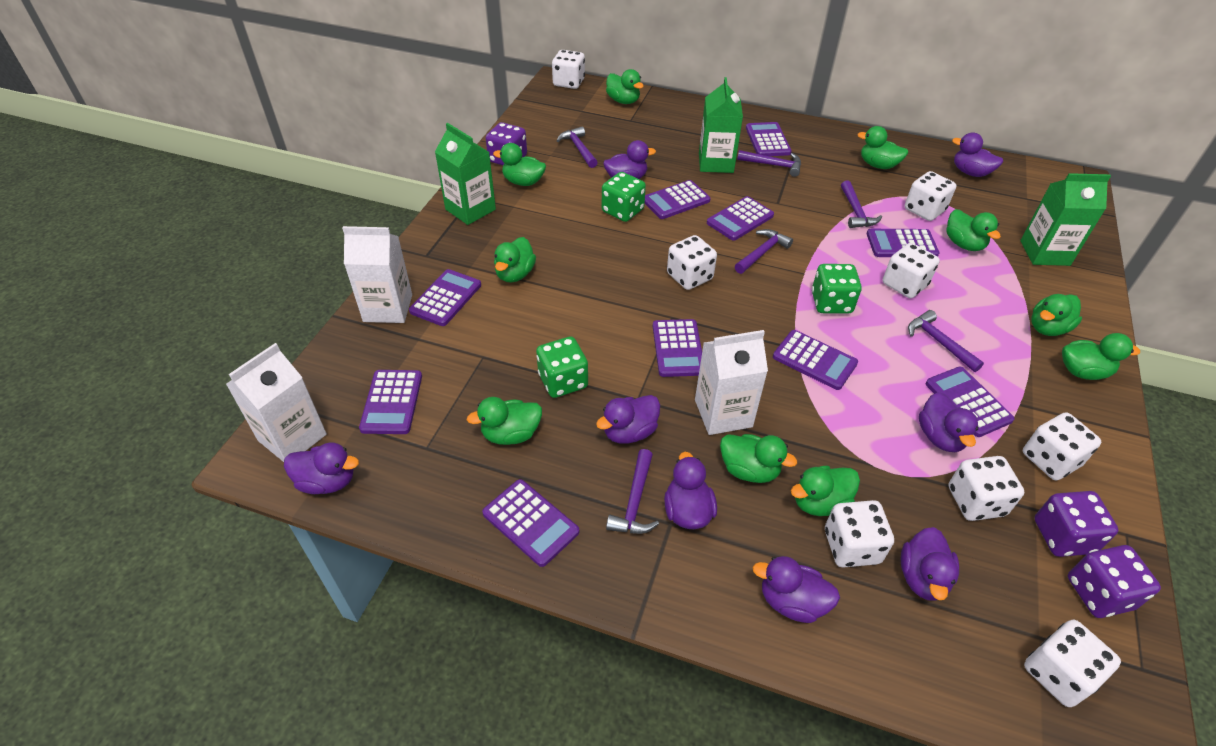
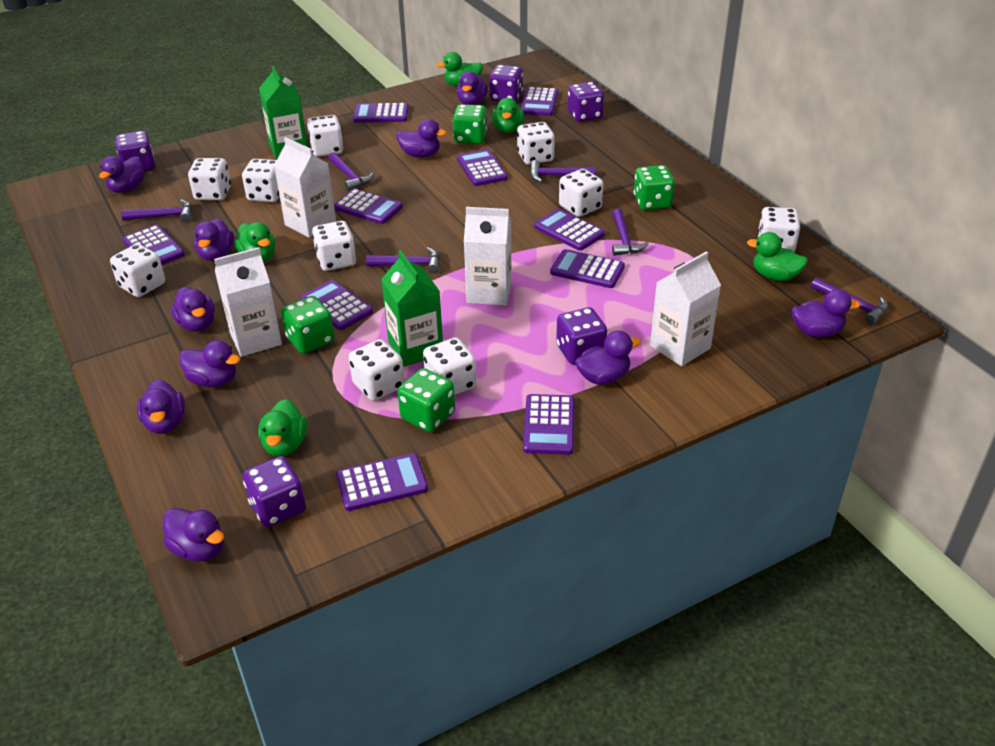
green carton: [435,123,496,225] [699,77,743,173] [1020,173,1111,266] = 3 -> [259,66,308,159] [381,250,443,367] = 2
green dice: [536,337,588,398] [602,172,646,222] [812,264,862,314] = 3 -> [281,296,334,354] [398,368,455,432] [453,104,487,144] [634,165,675,210] = 4
green duck: [467,397,542,445] [493,143,546,186] [494,237,536,283] [606,69,644,104] [720,434,797,483] [791,466,860,516] [857,126,908,169] [946,209,1001,251] [1031,294,1082,336] [1062,333,1140,380] = 10 -> [234,222,275,262] [258,399,307,456] [437,52,483,87] [492,98,524,133] [747,232,808,281] = 5
purple dice: [486,122,527,165] [1034,491,1118,557] [1068,545,1161,618] = 3 -> [115,131,155,171] [242,456,306,527] [489,65,523,102] [556,307,607,365] [567,82,604,122] = 5
purple duck: [284,443,359,494] [596,395,660,444] [603,140,656,179] [664,452,717,529] [752,556,840,623] [901,527,959,601] [919,392,978,452] [952,133,1003,177] = 8 -> [99,156,145,193] [137,380,185,434] [163,508,224,561] [171,287,215,331] [179,340,240,387] [194,218,234,261] [397,119,447,158] [456,72,488,105] [575,330,641,385] [792,289,861,337] = 10
white carton: [226,343,327,462] [342,226,412,323] [695,330,768,435] = 3 -> [214,247,282,357] [274,137,336,238] [464,207,512,306] [650,251,721,366] = 4
white dice: [552,50,585,89] [667,235,717,290] [825,500,894,568] [883,243,940,298] [905,171,957,221] [949,456,1024,521] [1023,412,1101,480] [1024,620,1121,707] = 8 -> [110,244,165,297] [188,158,231,200] [242,159,280,202] [307,115,344,157] [312,221,356,271] [349,339,405,401] [423,338,476,395] [517,122,555,165] [559,169,603,217] [758,207,800,252] = 10

